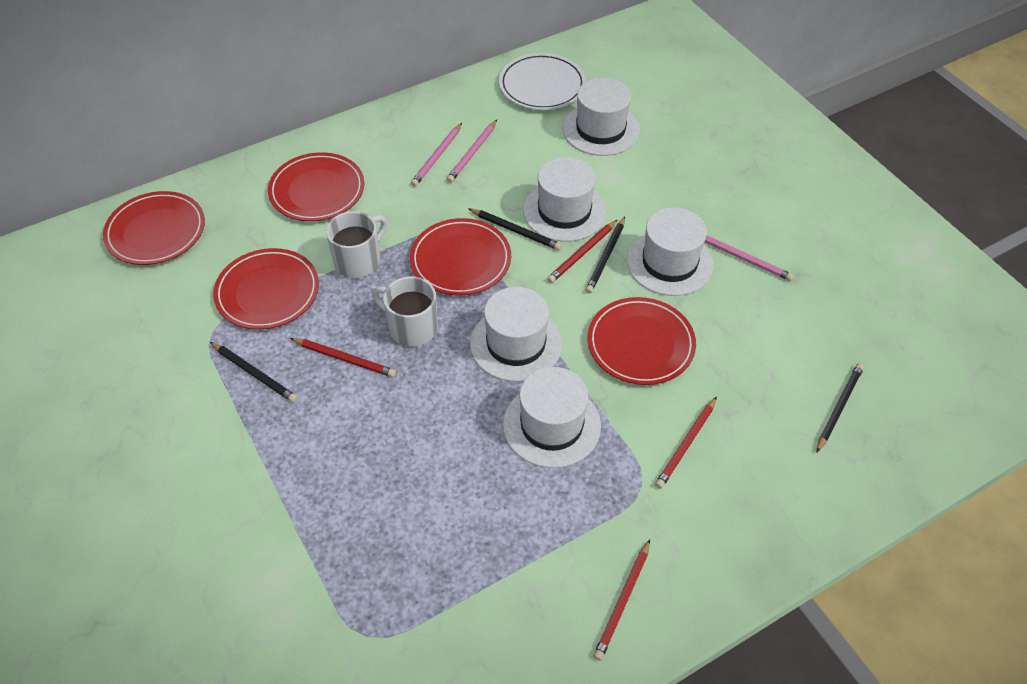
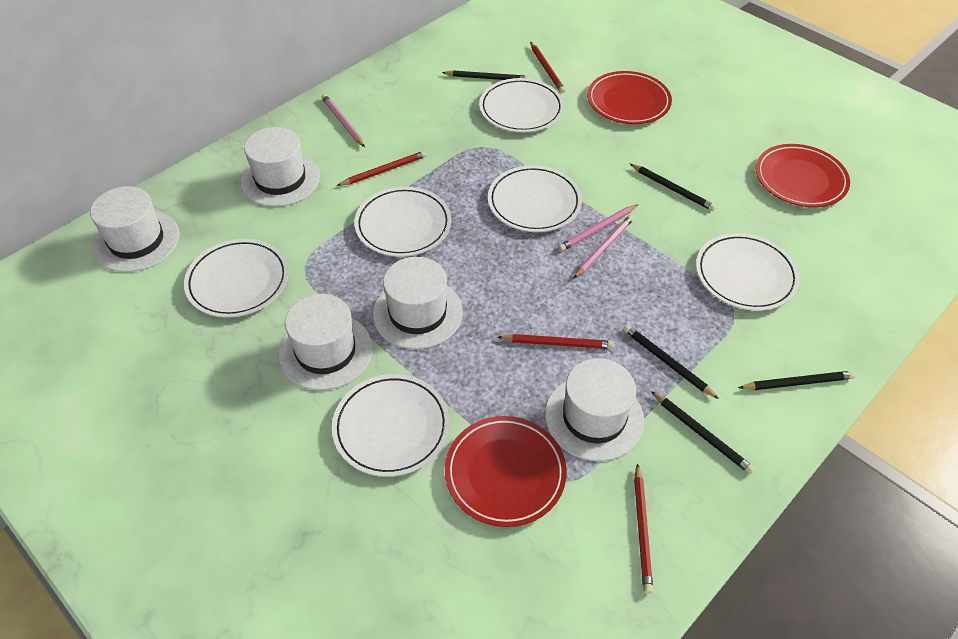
black pencil: [210,342,298,403] [468,208,562,250] [585,217,625,293] [816,363,864,453] = 4 -> [442,70,529,80] [623,325,719,399] [629,163,716,211] [651,391,755,474] [738,371,855,390] = 5
red plate: [103,191,205,265] [213,248,319,330] [268,152,365,221] [410,218,511,296] [587,297,696,385] = 5 -> [445,416,567,527] [587,71,672,124] [756,144,850,207] = 3
white mug: [326,211,387,278] [372,276,438,346] = 2 -> none = 0
white plate: [499,53,586,110] = 1 -> [184,239,289,318] [332,374,450,477] [354,186,451,257] [479,78,564,133] [488,165,582,232] [696,233,800,311] = 6

